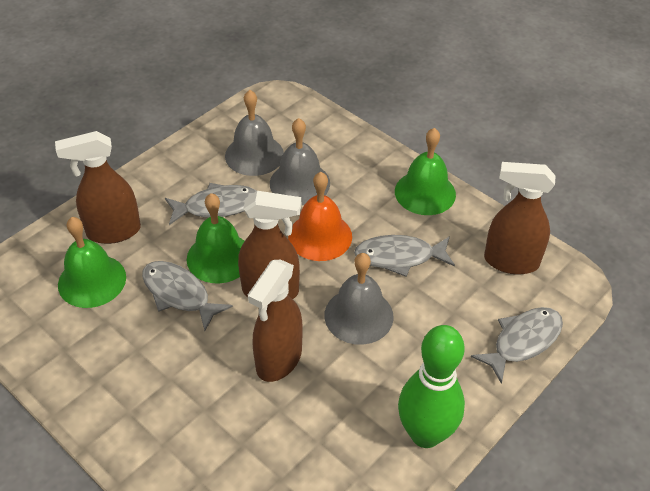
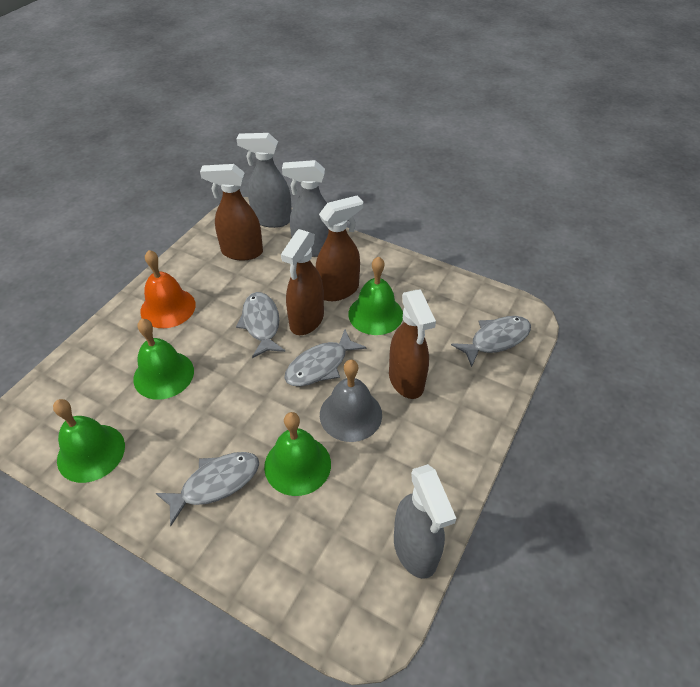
green bell: [58,217,126,308] [187,193,245,283] [395,128,456,215] = 3 -> [53,399,125,483] [133,319,194,400] [264,412,331,496] [348,256,403,335] = 4
green bowling pin: [398,325,465,448] = 1 -> none = 0
grey bell: [225,90,284,176] [270,118,330,205] [324,253,394,345] = 3 -> [320,360,382,442] = 1
grey spray bottle: none = 0 -> [236,133,292,228] [282,160,329,257] [394,464,456,579] = 3

